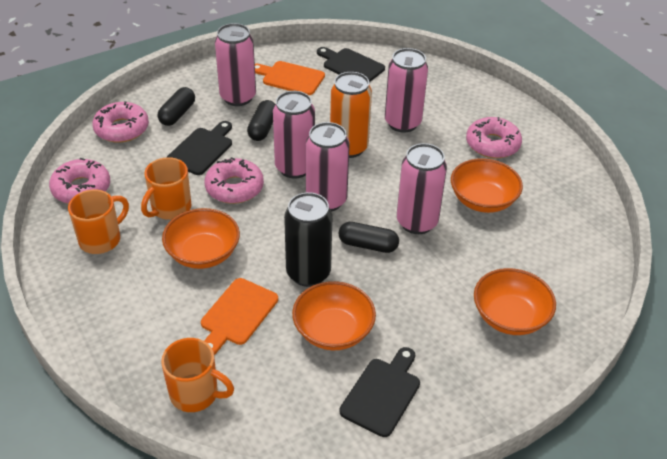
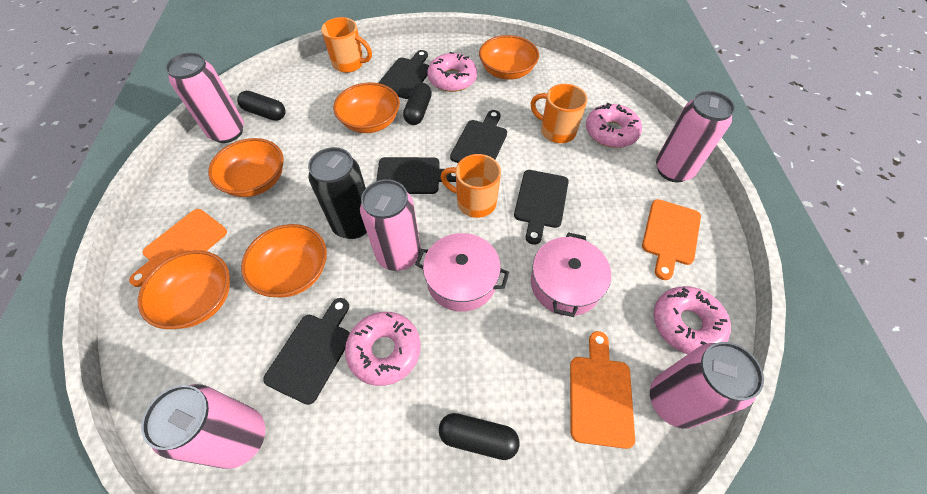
black cutting board: [166,121,232,175] [317,47,385,82] [340,347,420,437] = 3 -> [263,298,350,405] [376,157,456,194] [378,50,429,99] [450,110,507,163] [514,170,569,245] = 5
orange bowl: [162,208,240,269] [292,281,376,350] [451,158,523,213] [474,268,556,335] = 4 -> [138,250,230,329] [208,138,284,197] [241,224,327,298] [333,82,400,133] [479,35,539,80] = 5
orange can: [330,72,372,158] = 1 -> none = 0
orange cutting board: [201,278,278,355] [255,61,325,95] = 2 -> [129,209,227,287] [570,331,635,449] [642,199,701,280] = 3
pink pot: none = 0 -> [415,233,509,312] [531,232,611,317] = 2

